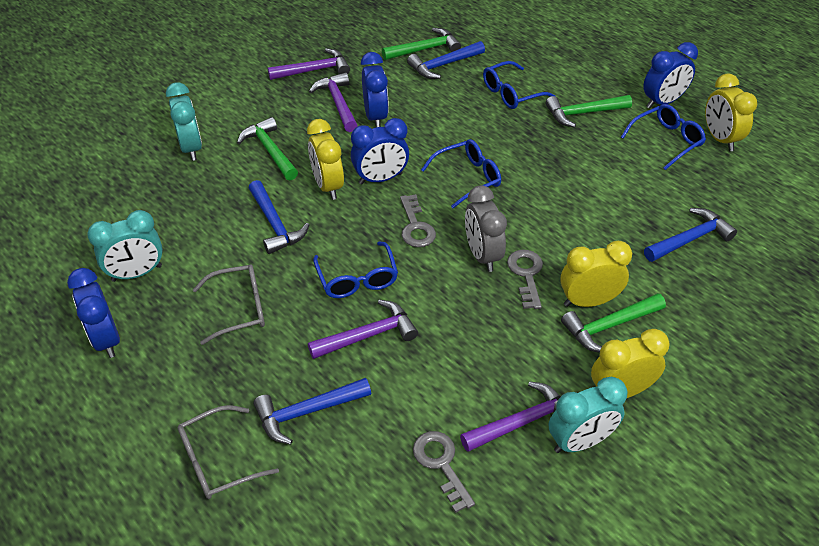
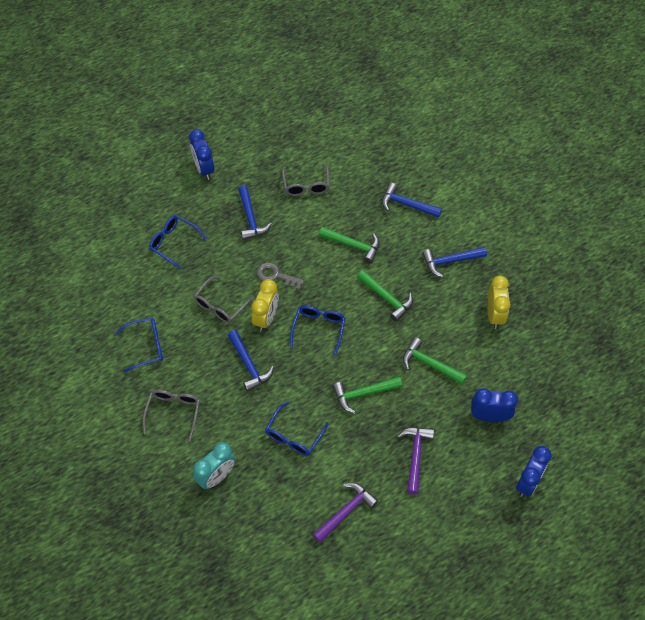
blue clock: [67,268,120,358] [351,118,409,184] [361,52,389,127] [643,42,698,109] = 4 -> [189,129,214,180] [471,388,518,422] [516,446,552,497] = 3
grey clock: [465,185,507,272] = 1 -> none = 0
grey glasses: [177,405,279,499] [193,264,265,345] = 2 -> [143,390,200,441] [194,275,254,323] [282,164,329,196] = 3
grey key: [400,194,436,247] [413,431,475,513] [507,249,543,309] = 3 -> [257,263,304,290] = 1
purple hammer: [268,48,350,80] [308,300,418,359] [309,72,358,132] [460,381,561,452] = 4 -> [313,483,378,543] [397,427,434,494] = 2
turquoise clock: [87,210,163,282] [166,82,202,161] [548,377,627,453] = 3 -> [193,442,235,489] = 1
yellow clock: [307,119,344,200] [560,241,632,307] [591,329,670,398] [705,74,757,151] = 4 -> [251,279,279,331] [487,275,511,329] = 2

